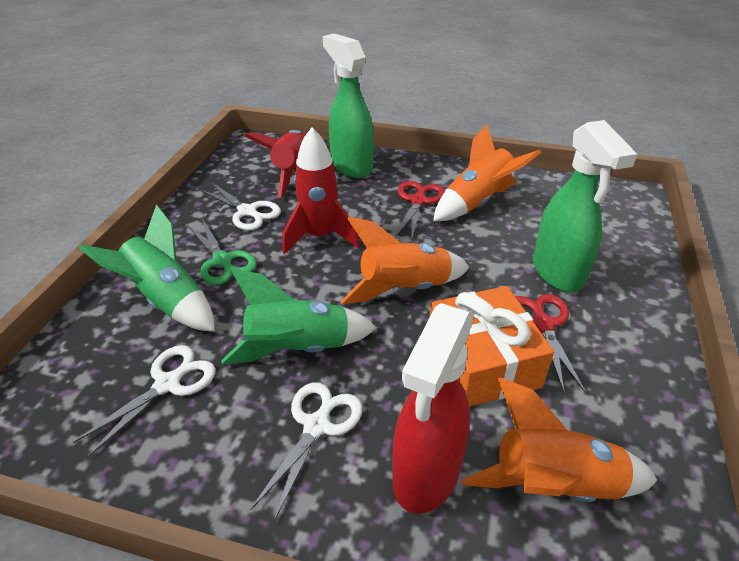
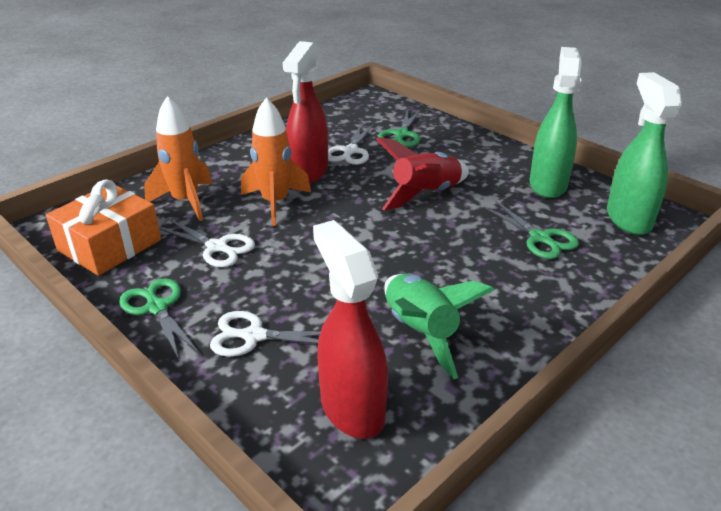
green rocket: [79,205,215,332] [221,268,377,364] = 2 -> [384,274,494,379] = 1
green scissors: [187,219,257,285] = 1 -> [119,278,199,360] [378,109,421,147] [483,200,579,259] = 3
orange rocket: [340,217,470,304] [433,124,541,221] [462,378,657,502] = 3 -> [144,96,212,221] [241,97,311,226] = 2
red rocket: [244,130,306,198] [282,128,360,254] = 2 -> [376,137,469,210] = 1
red scissors: [395,181,445,238] [515,294,586,393] = 2 -> none = 0
red spray bottle: [392,303,474,514] = 1 -> [283,41,328,183] [313,220,388,439] = 2

